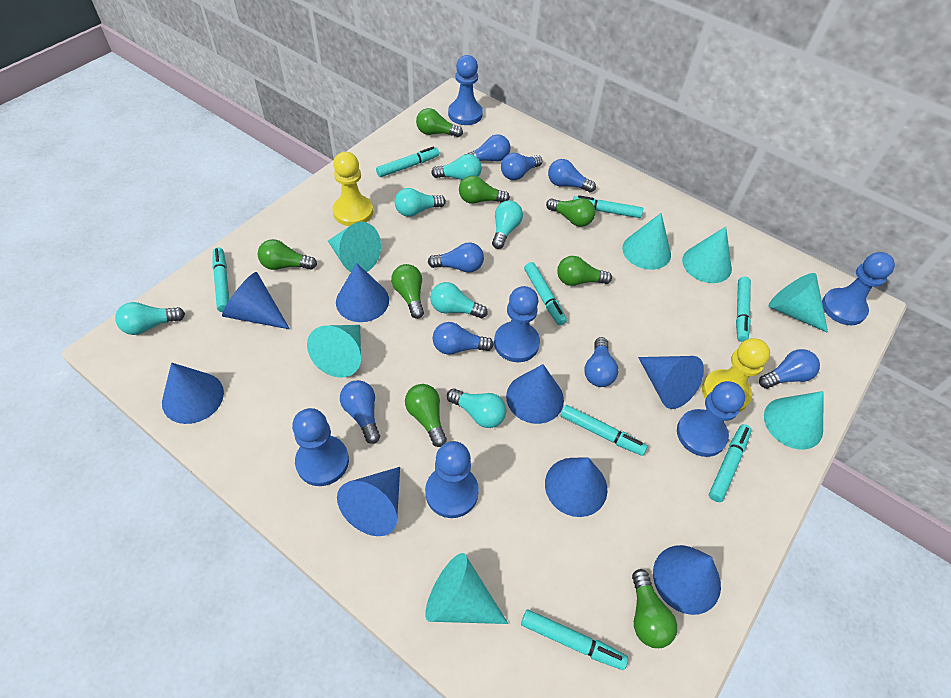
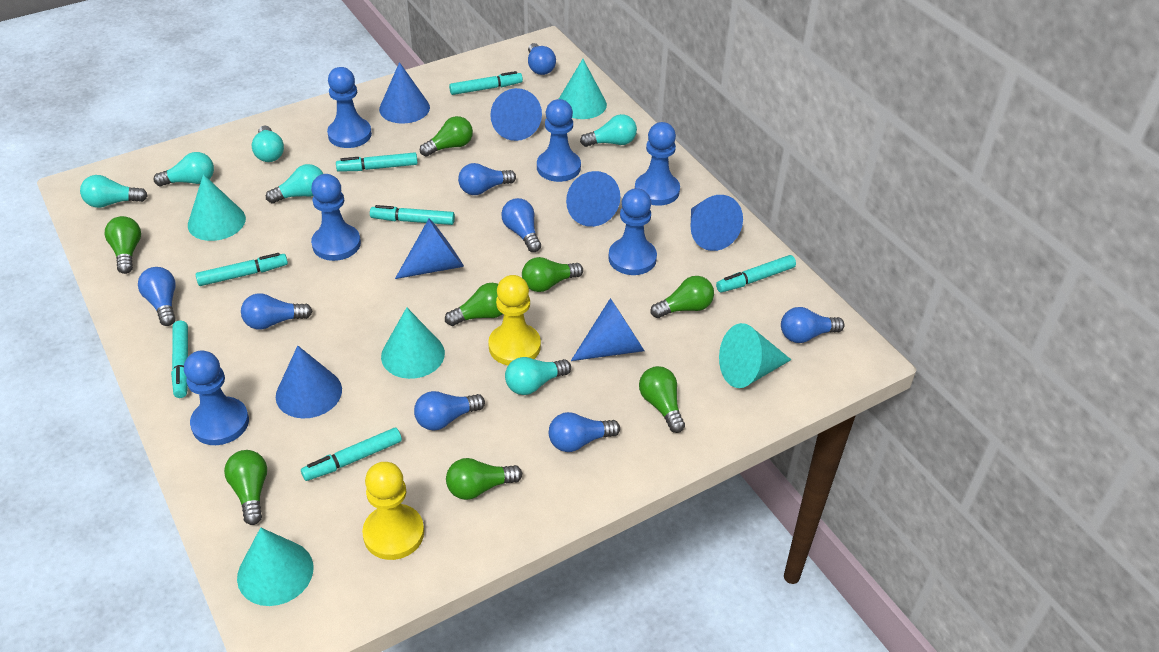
blue cone: [162,363,224,424] [222,272,290,329] [336,263,389,322] [337,467,400,536] [506,364,564,424] [545,458,607,517] [638,356,704,409] [653,545,721,615] = 8 -> [276,346,342,418] [379,62,430,124] [395,218,464,279] [490,88,542,141] [566,171,620,227] [571,298,644,361] [691,195,743,251] = 7
turquoise cone: [307,325,361,378] [328,222,381,272] [425,553,509,624] [622,213,671,270] [682,227,732,283] [764,391,824,450] [769,273,828,333] = 7 -> [188,174,246,241] [237,527,313,606] [381,307,445,379] [559,59,607,119] [719,323,791,388] = 5
turquoise marker: [212,247,229,312] [376,147,439,177] [521,610,628,670] [524,262,567,325] [560,405,647,456] [573,195,643,218] [709,424,752,502] [736,277,751,342] = 8 -> [171,321,188,398] [196,253,288,286] [301,427,402,481] [336,152,418,172] [370,205,455,225] [449,71,523,95] [716,255,796,292] = 7

